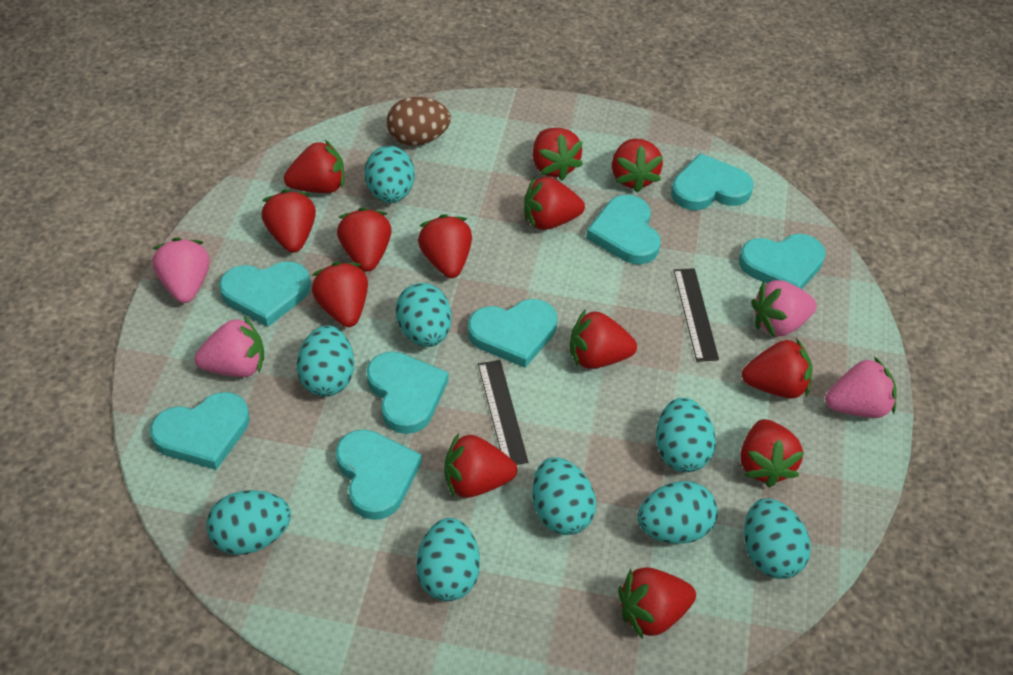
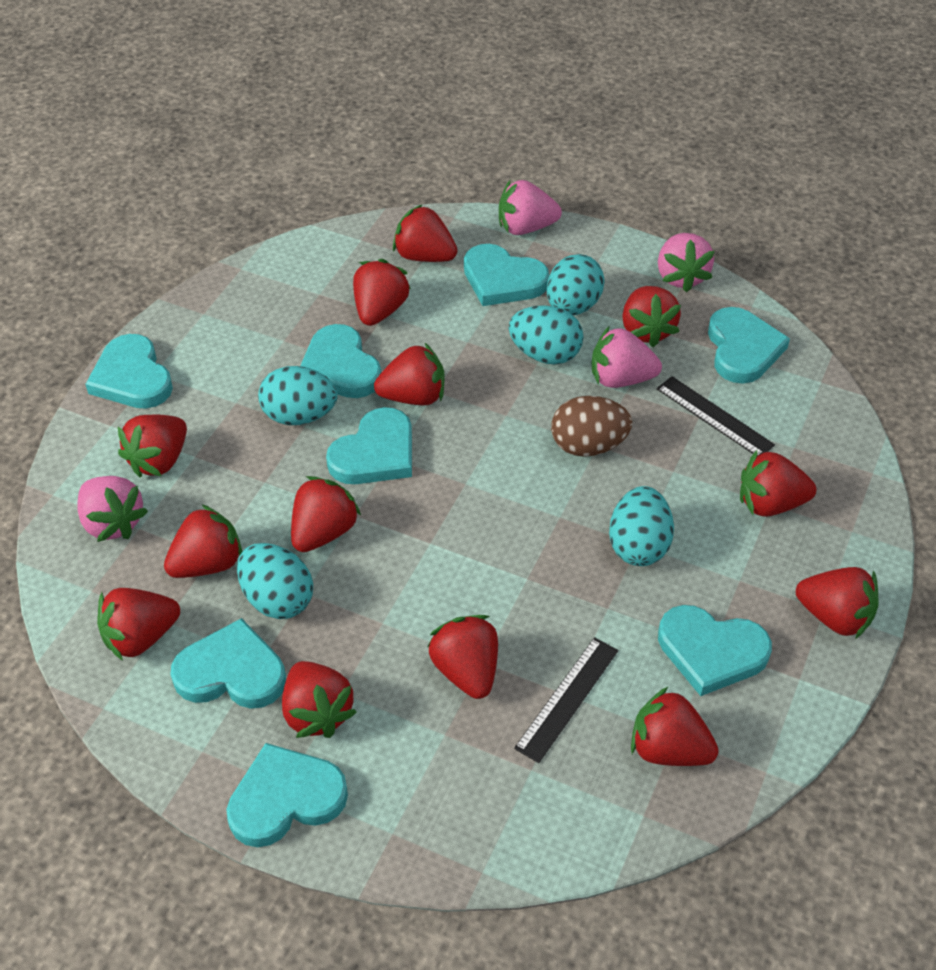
turquoise egg: [206,490,291,555] [297,325,354,397] [365,146,415,203] [396,283,452,347] [416,518,480,601] [532,458,596,535] [637,481,717,544] [656,398,716,472] [744,498,811,579] = 9 -> [237,543,313,619] [258,366,337,425] [509,305,584,364] [547,254,605,315] [609,486,674,566] = 5

